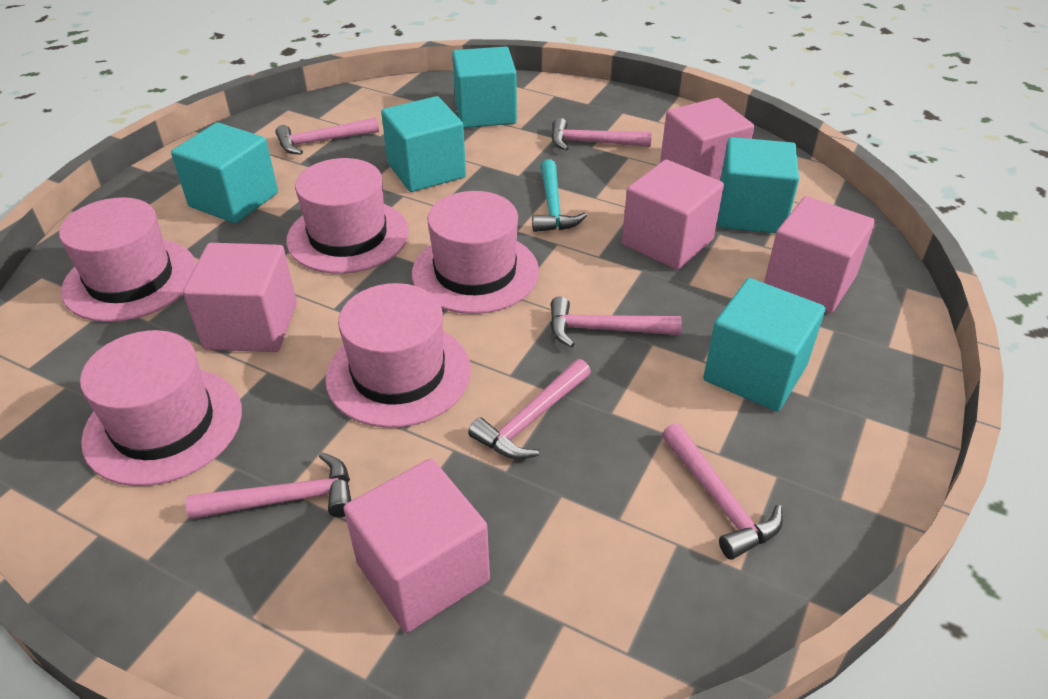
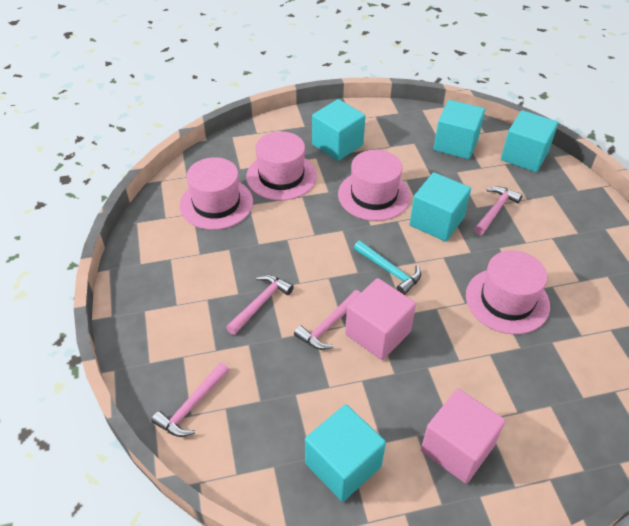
pink cube: [183,243,297,352] [343,458,490,633] [622,160,724,270] [660,98,754,181] [764,196,875,313] = 5 -> [345,278,416,360] [421,389,505,484] = 2
pink hammer: [186,452,351,519] [275,117,379,155] [468,359,591,459] [550,296,682,348] [551,118,652,151] [662,423,783,560] = 6 -> [151,363,229,437] [226,275,294,335] [294,290,361,350] [474,186,522,235] = 4
pink hat: [59,197,196,322] [80,330,242,486] [286,158,409,274] [325,283,471,428] [412,191,539,314] = 5 -> [179,157,253,230] [246,131,317,201] [338,150,410,221] [466,250,550,334] = 4

